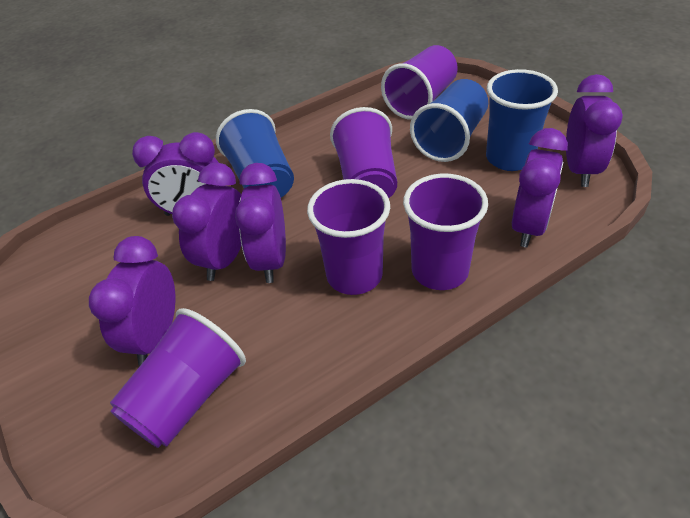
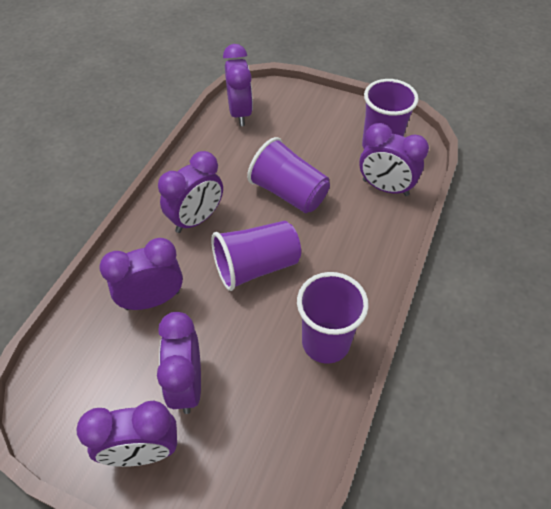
blue cup: [216,109,294,197] [410,79,488,162] [486,69,558,171] = 3 -> none = 0
purple cup: [110,308,246,448] [307,179,390,295] [330,107,397,198] [381,45,458,120] [403,174,488,290] = 5 -> [211,221,301,291] [247,137,330,213] [297,272,369,364] [362,79,419,149] = 4

